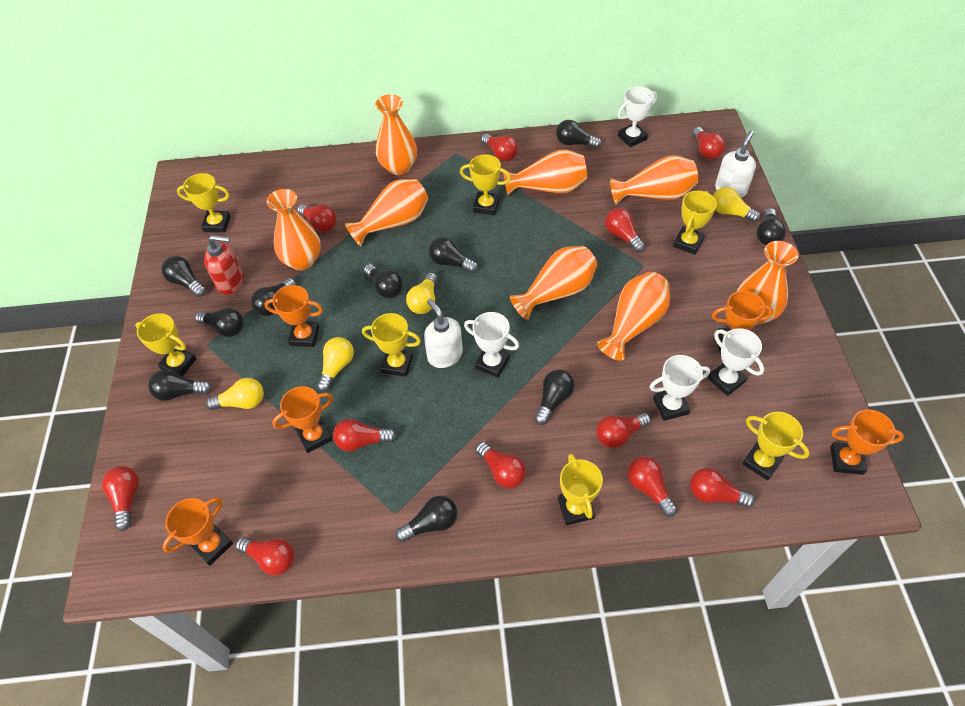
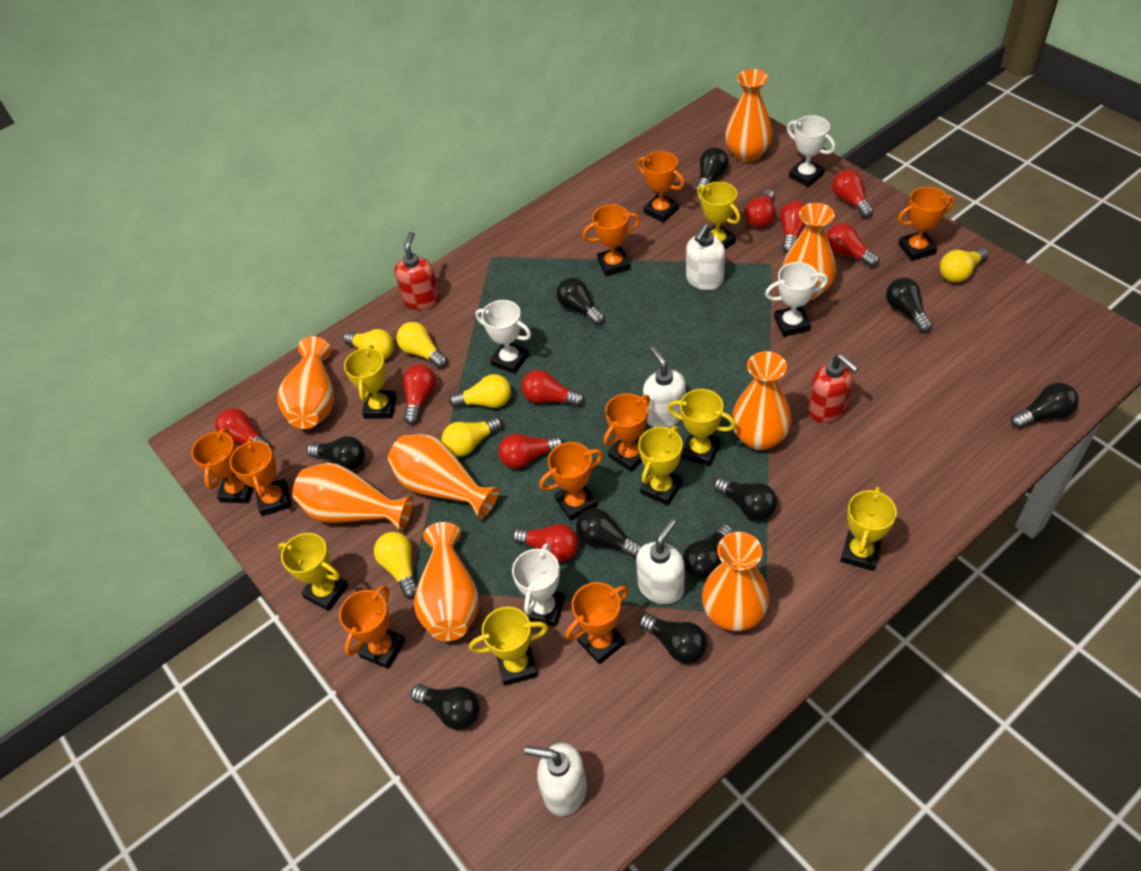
orange trophy: [162,497,233,566] [264,285,323,347] [272,386,333,453] [712,291,774,354] [830,410,904,475] = 5 -> [191,428,253,503] [230,439,292,516] [339,585,405,669] [539,442,603,521] [566,582,628,664] [583,204,640,276] [604,393,650,472] [637,151,685,223] [898,187,955,261] = 9
red light bulb: [102,466,139,531] [235,537,295,575] [297,204,337,232] [333,419,397,452] [476,442,526,488] [481,134,518,161] [596,413,651,448] [605,208,645,252] [628,456,677,517] [690,468,755,508] [692,127,725,159] = 11 -> [215,408,271,448] [402,364,436,425] [498,433,564,469] [512,524,579,562] [521,370,585,407] [745,189,775,228] [780,200,806,253] [826,223,879,268] [832,169,873,218] = 9
red soap dispenser: [204,235,244,295] = 1 -> [394,231,440,310] [808,354,859,423] = 2
white soap dispenser: [424,299,463,368] [715,131,756,198] = 2 -> [524,743,587,816] [636,519,685,604] [643,346,686,428] [686,224,725,290] = 4
yellow light bulb: [206,378,264,410] [317,337,354,392] [406,273,438,314] [713,187,761,222] = 4 -> [343,329,394,360] [374,532,417,598] [396,322,448,368] [442,417,502,457] [449,374,511,408] [940,248,988,282] = 6

